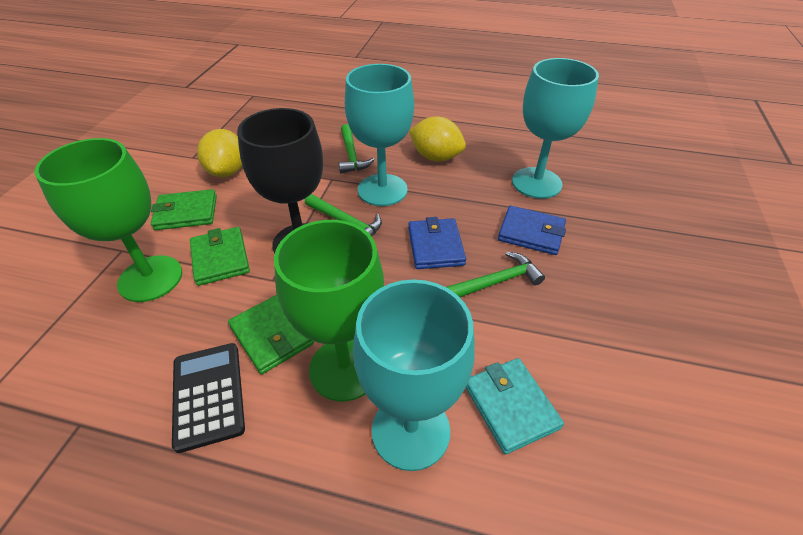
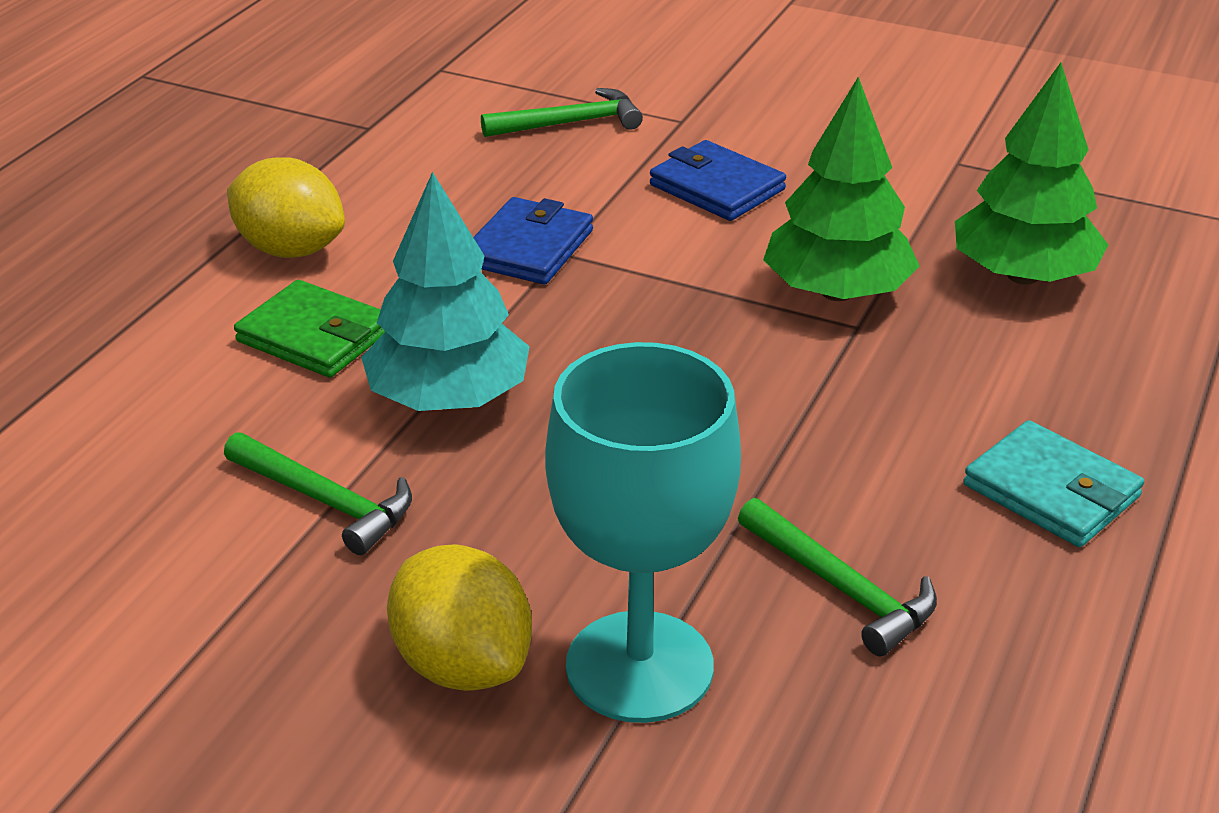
black calculator: [172,343,245,453] = 1 -> none = 0
black goblet: [237,108,323,254] = 1 -> none = 0
green goblet: [34,138,182,302] [274,220,384,401] = 2 -> none = 0
green tree: none = 0 -> [763,77,920,301] [955,63,1109,285] = 2
green wallet: [151,189,217,230] [190,227,250,286] [228,295,314,374] = 3 -> [234,280,386,378] = 1
turquoise goblet: [345,64,414,206] [353,279,475,471] [512,58,599,199] = 3 -> [545,342,741,723] = 1
turquoise tree: none = 0 -> [361,172,530,411] = 1

